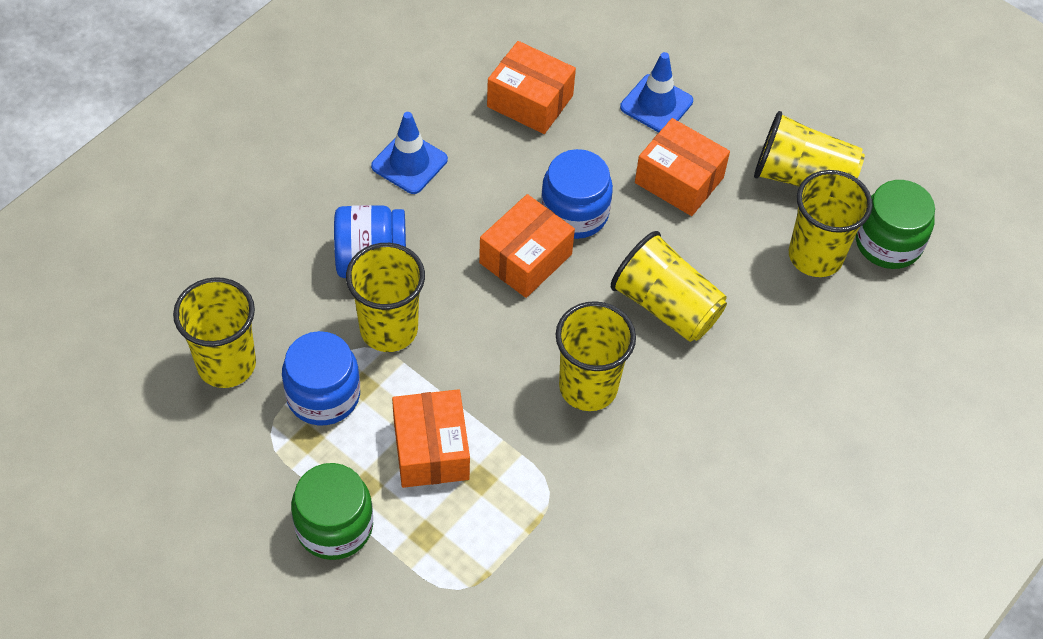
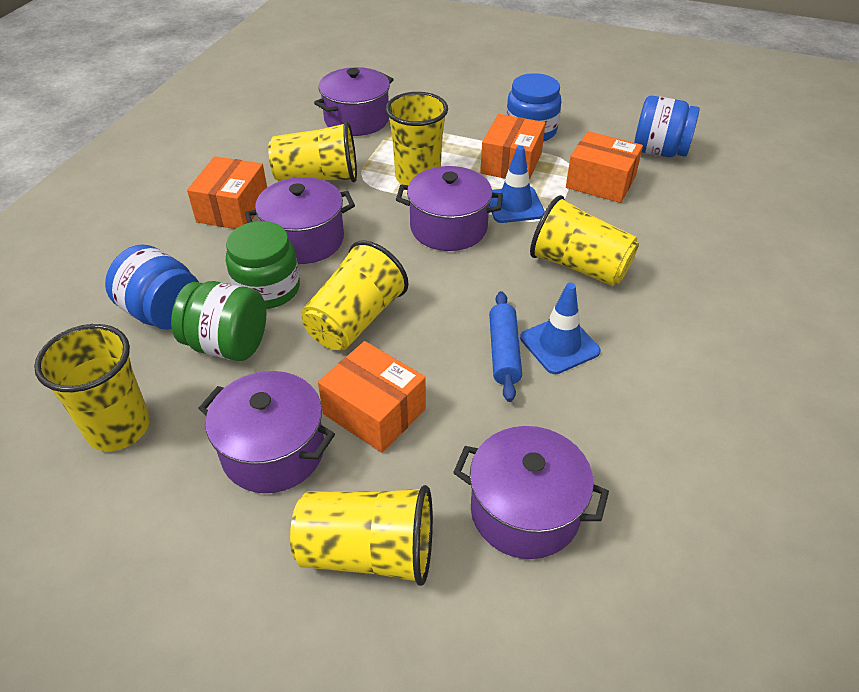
blue rolling pin: none = 0 -> [489,291,522,402] = 1
purple pot: none = 0 -> [198,371,335,493] [245,177,355,264] [314,67,394,136] [396,166,503,251] [453,426,609,559] = 5

